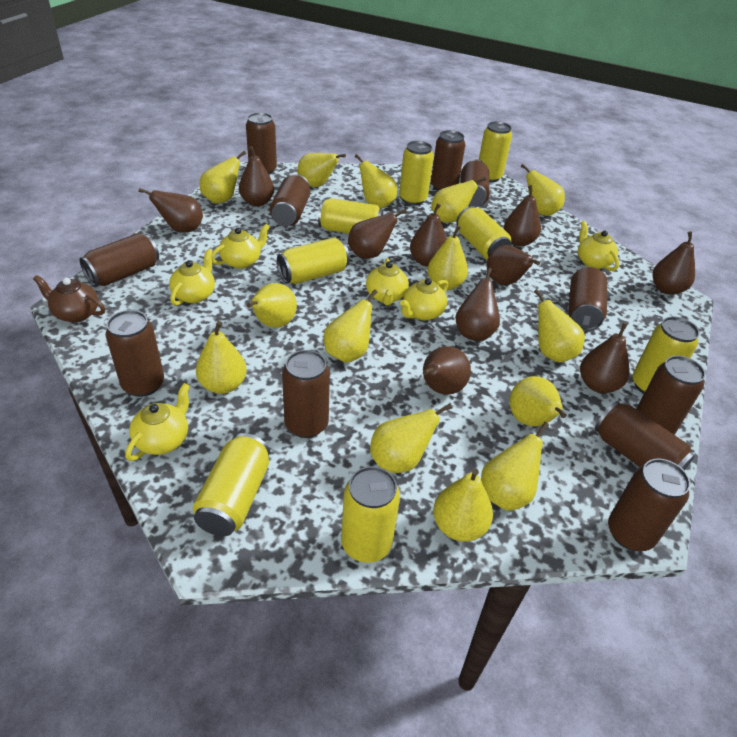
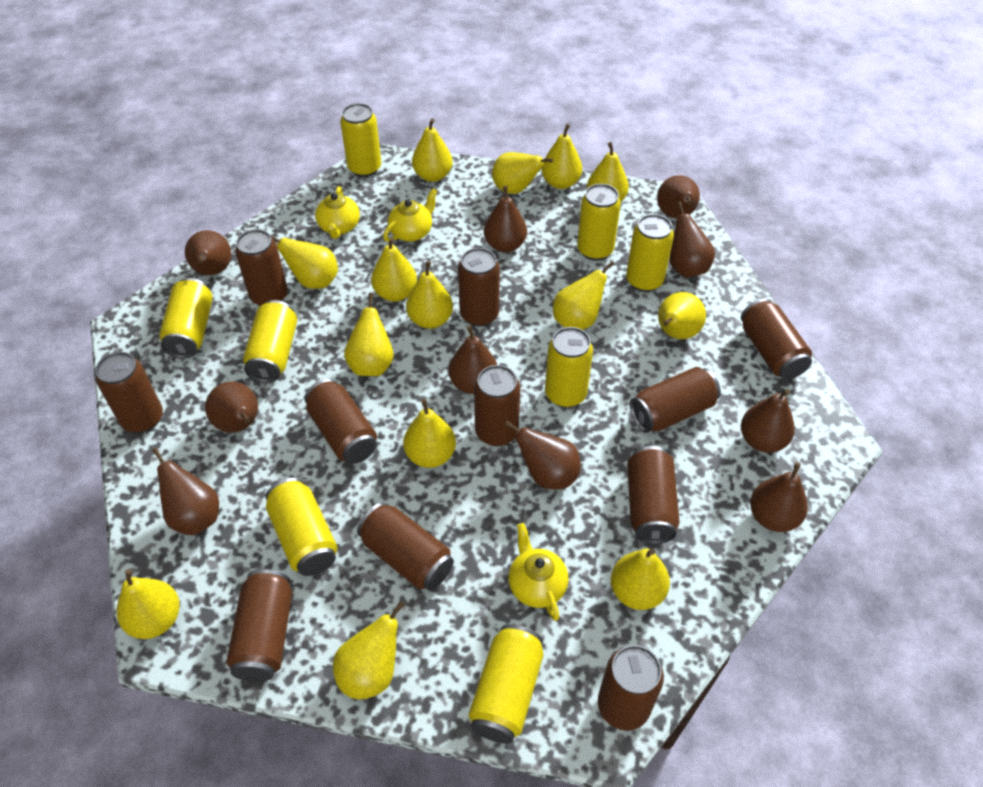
brown teapot: [33,275,105,322] = 1 -> none = 0
yellow teapot: [125,383,190,461] [169,249,215,306] [212,224,270,269] [366,258,409,306] [400,278,448,320] [578,221,619,271] = 6 -> [315,186,360,239] [383,188,437,242] [508,523,569,621] = 3

